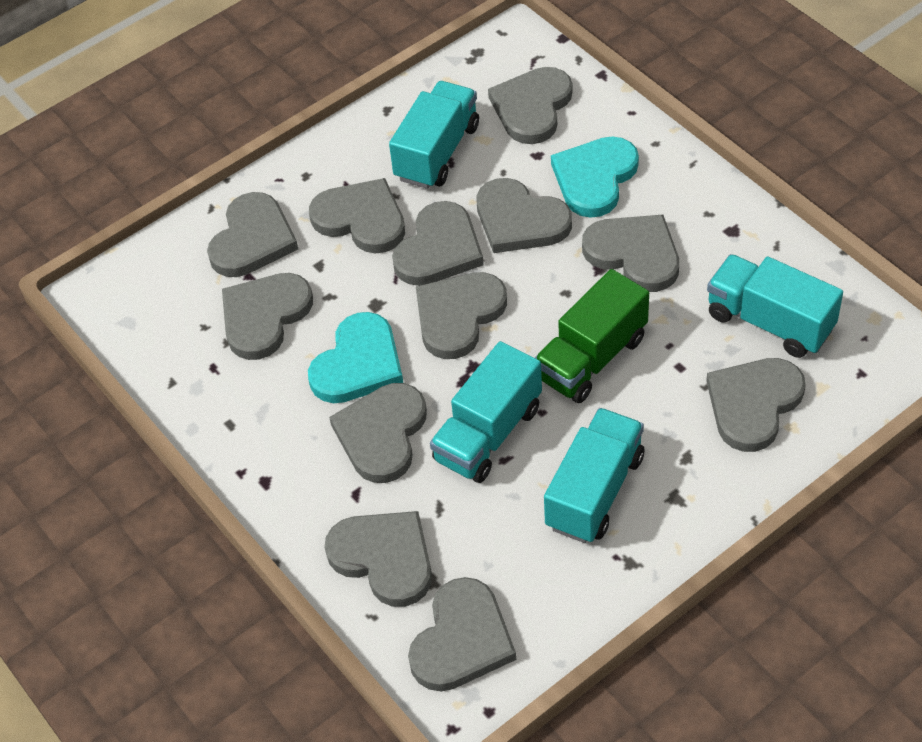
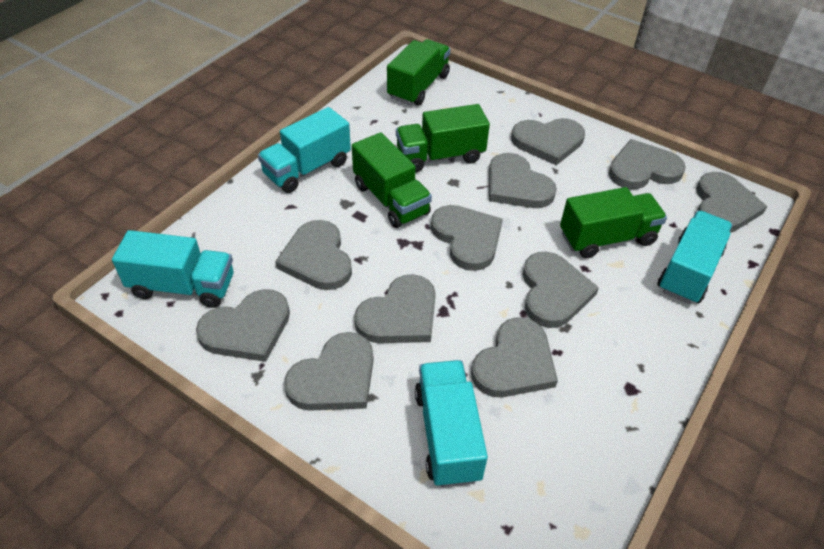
green truck: [535,269,649,403] = 1 -> [352,132,432,228] [387,39,450,106] [396,104,490,173] [560,187,667,258] = 4
grey heart: [207,192,298,277] [222,273,313,360] [309,178,405,253] [324,511,432,607] [329,383,427,483] [392,201,484,286] [408,577,516,691] [416,272,507,359] [476,178,572,253] [488,67,573,144] [582,215,679,292] [706,358,806,452] = 12 -> [196,289,290,362] [275,220,352,290] [284,332,374,411] [354,274,436,343] [431,205,503,271] [471,317,558,397] [489,153,557,208] [511,118,585,165] [523,252,599,328] [609,139,685,189] [696,172,767,233] = 11
turquoise heart: [308,312,403,403] [551,136,639,218] = 2 -> none = 0

